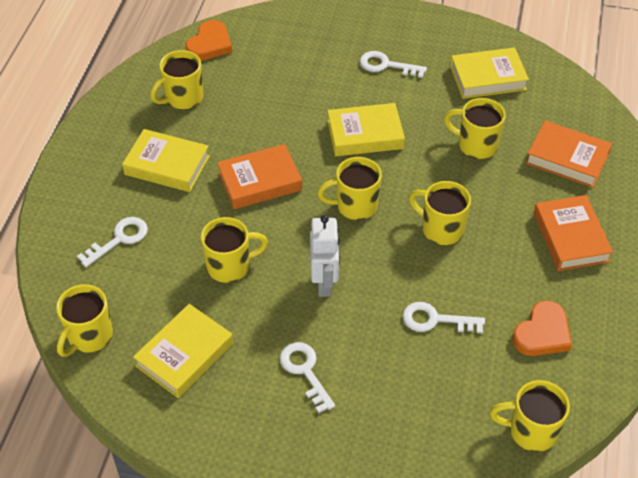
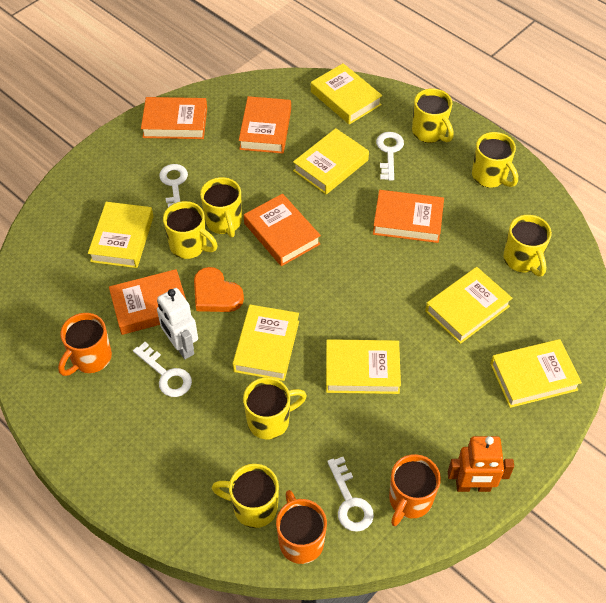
orange book: [217,144,302,209] [525,120,612,188] [533,195,613,271] = 3 -> [109,269,186,335] [141,97,207,139] [239,96,291,154] [244,194,321,266] [373,190,444,243] = 5
orange heart: [185,20,232,61] [512,300,572,356] = 2 -> [194,267,244,312] = 1
orange mug: none = 0 -> [58,313,112,376] [276,490,327,564] [389,454,441,526] = 3
orange robot: none = 0 -> [448,436,514,492] = 1
yellow book: [122,129,210,192] [133,304,233,398] [327,103,405,156] [450,47,529,99] = 4 -> [88,202,154,268] [232,305,299,381] [293,128,369,194] [311,63,382,125] [326,339,401,394] [425,267,512,344] [490,339,582,408] = 7

